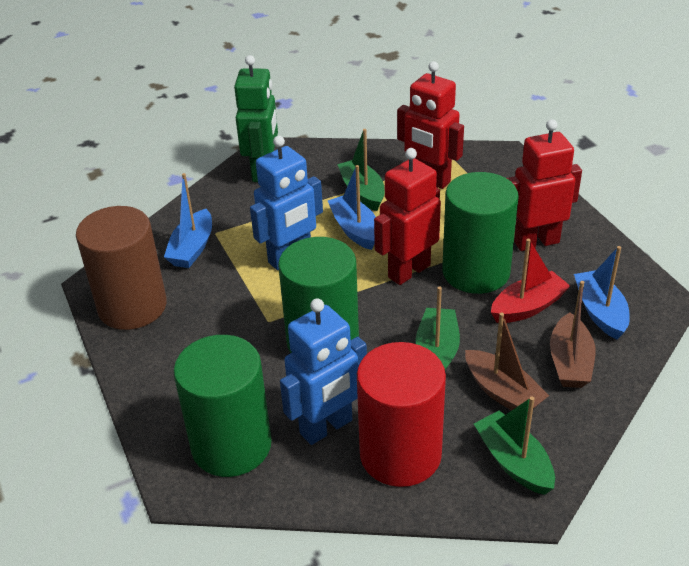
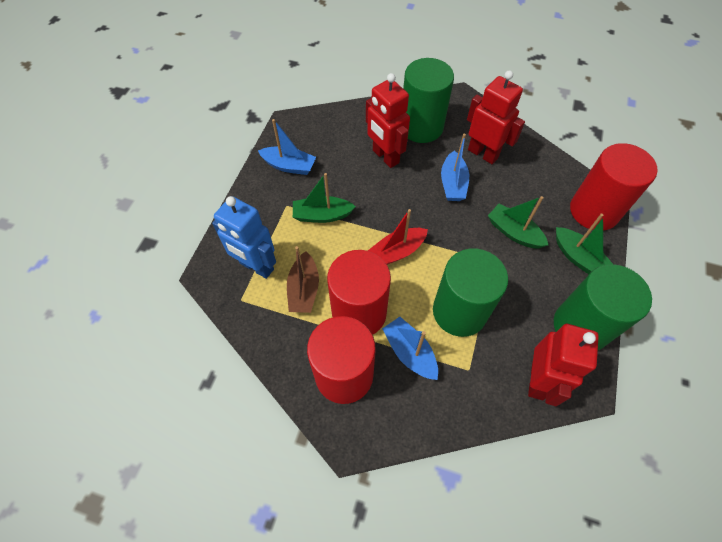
blue robot: [250,136,323,270] [280,298,367,445] = 2 -> [212,196,276,279] = 1
brown boat: [465,313,549,410] [550,281,596,388] = 2 -> [287,246,319,313] = 1
brown cylinder: [76,206,167,330] = 1 -> none = 0
green robot: [234,55,278,182] = 1 -> none = 0
red cylinder: [357,342,446,487] = 1 -> [307,316,376,404] [327,250,391,335] [570,143,658,231] = 3

